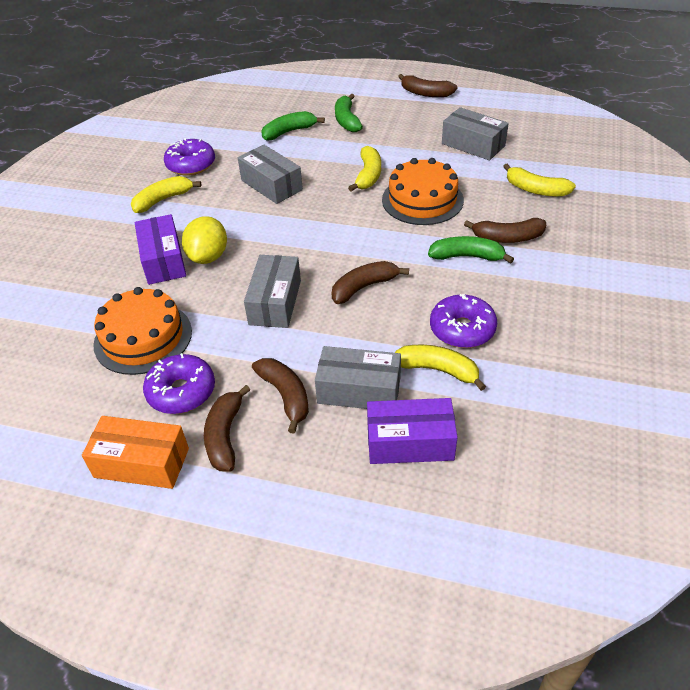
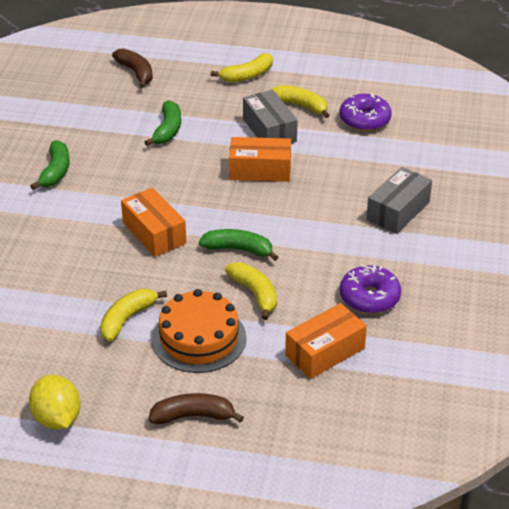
brown banana: [204,385,250,472] [252,358,309,434] [331,261,409,304] [398,74,457,97] [464,218,546,243] = 5 -> [112,48,153,88] [148,393,244,424] = 2
grey box: [238,145,303,204] [244,255,301,328] [315,346,401,409] [442,107,509,160] = 4 -> [243,90,298,143] [366,167,432,234] = 2
orange box: [82,416,189,489] = 1 -> [121,188,186,257] [229,137,291,182] [285,303,367,379] = 3
orange cake: [93,287,192,375] [382,158,464,225] = 2 -> [152,289,246,373] = 1
purple box: [135,214,186,285] [367,398,458,464] = 2 -> none = 0
purple donut: [143,353,215,414] [164,138,215,176] [430,294,497,348] = 3 -> [340,93,392,131] [340,265,401,314] = 2

